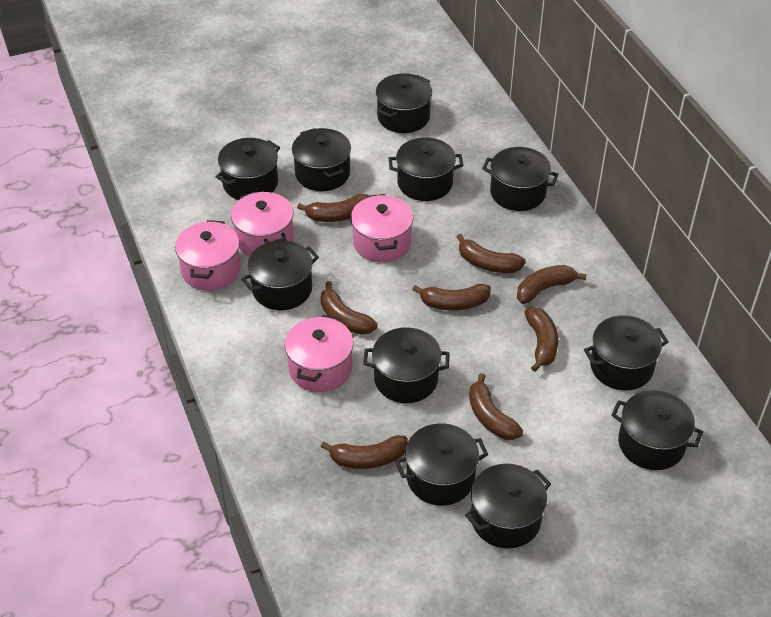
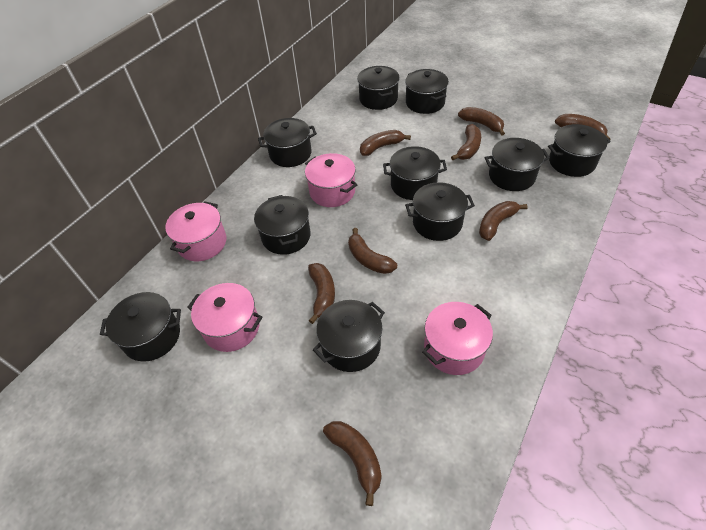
black pot: [216,138,280,200] [241,240,319,310] [292,128,351,191] [363,327,450,403] [376,73,432,133] [389,137,463,201] [395,423,488,506] [465,464,551,549] [482,147,559,211] [584,315,669,390] [611,390,703,470] = 11 -> [100,292,181,362] [254,195,311,255] [258,118,317,167] [313,300,385,372] [357,66,400,110] [383,146,447,200] [405,69,449,114] [405,182,475,241] [484,138,550,191] [548,124,611,177] = 10

